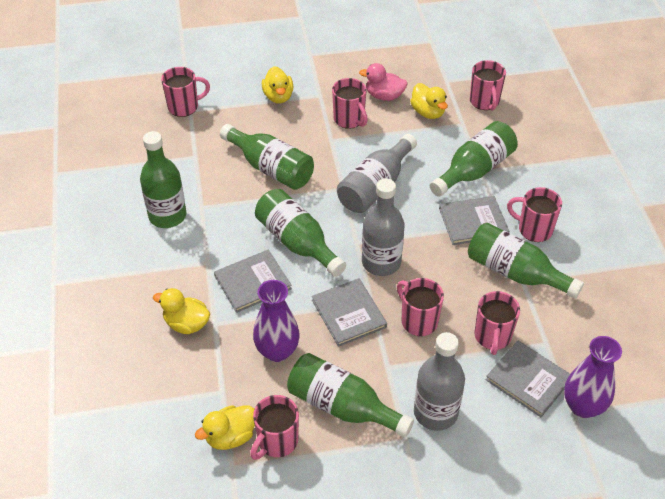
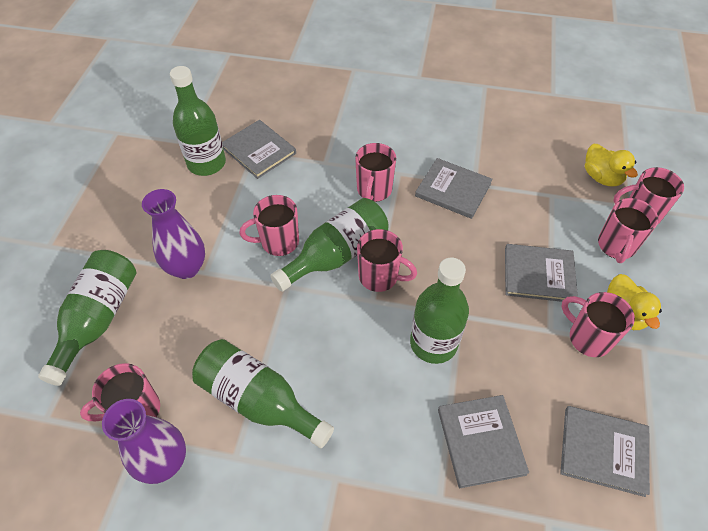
green bottle: [140,131,187,228] [220,124,314,190] [255,189,346,277] [287,353,414,438] [430,121,518,197] [468,223,584,299] = 6 -> [38,250,137,386] [170,66,226,176] [192,339,334,448] [270,198,389,292] [410,258,469,364] = 5
grey book: [214,250,292,313] [312,278,387,347] [439,196,510,245] [486,341,570,417] = 4 -> [222,120,296,179] [415,158,492,219] [438,395,529,488] [505,244,578,303] [560,406,650,497] = 5
grey bottle: [337,134,417,213] [362,178,405,276] [414,332,465,431] = 3 -> none = 0
pink duck: [359,63,407,101] = 1 -> none = 0
yellow duck: [153,288,210,334] [195,405,255,450] [262,66,294,103] [410,83,448,119] = 4 -> [585,144,638,186] [607,274,662,330] = 2

